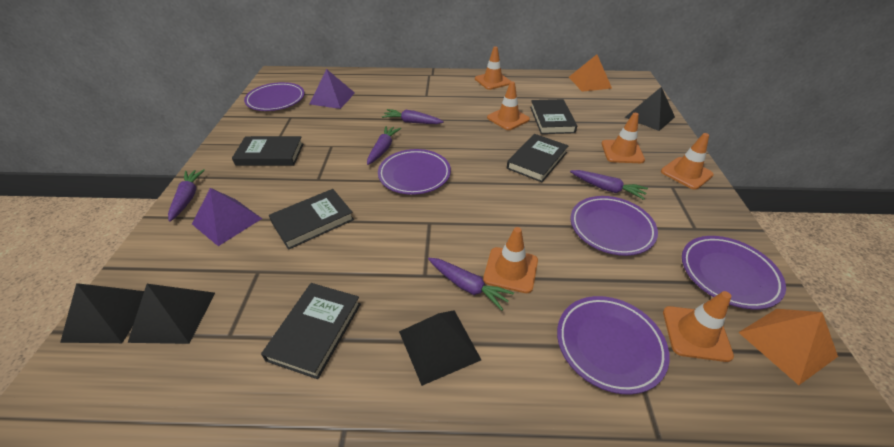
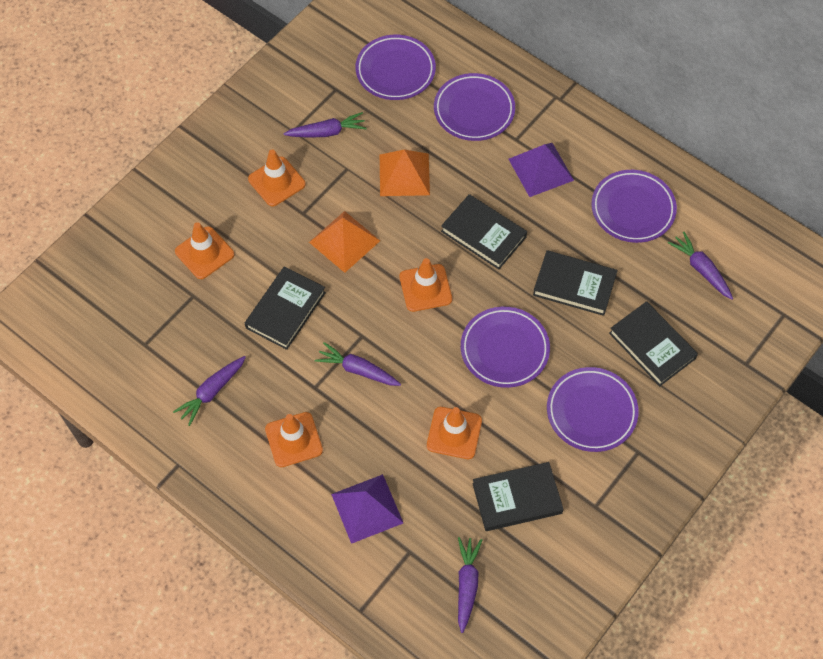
black pyramid: [60,283,144,343] [128,284,215,344] [399,310,481,386] [625,87,675,131] = 4 -> none = 0
orange traffic cone: [475,46,511,90] [483,227,538,293] [487,81,530,130] [602,113,645,163] [661,133,714,190] [663,291,734,362] = 6 -> [175,222,234,279] [248,149,306,206] [265,412,323,467] [400,258,452,312] [427,407,482,459] = 5

